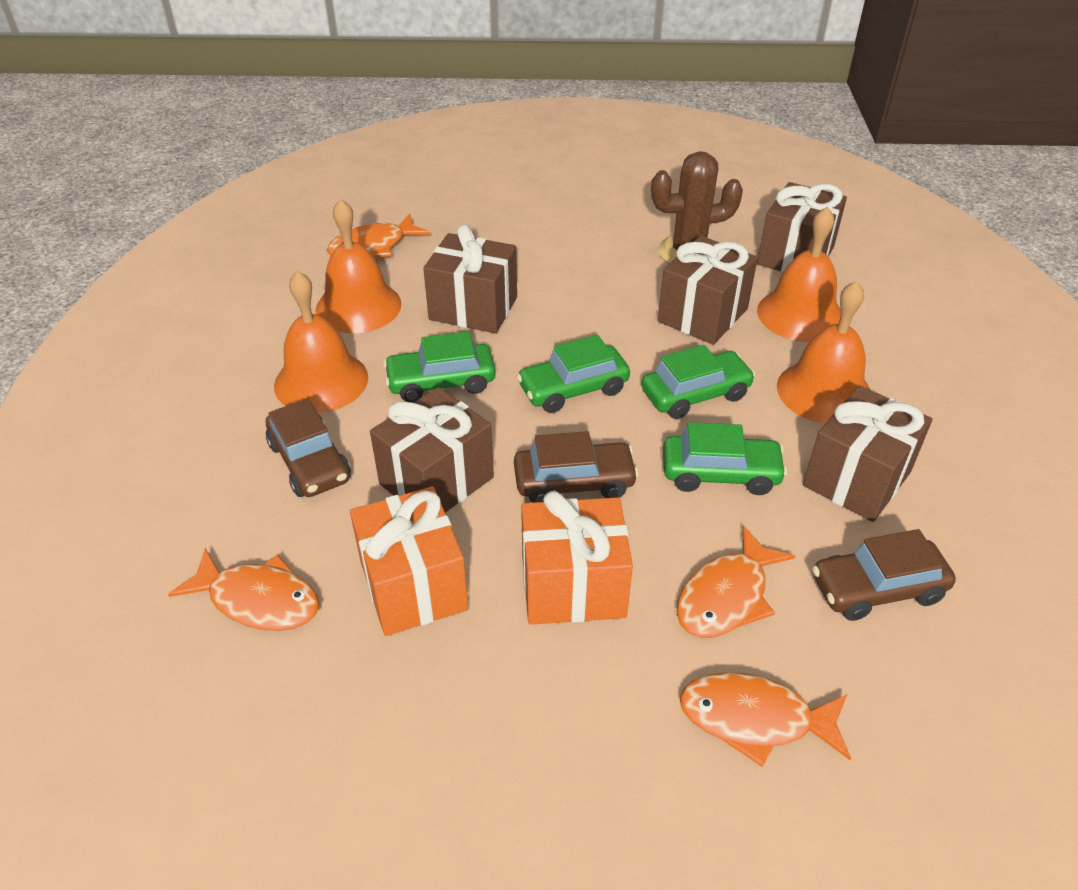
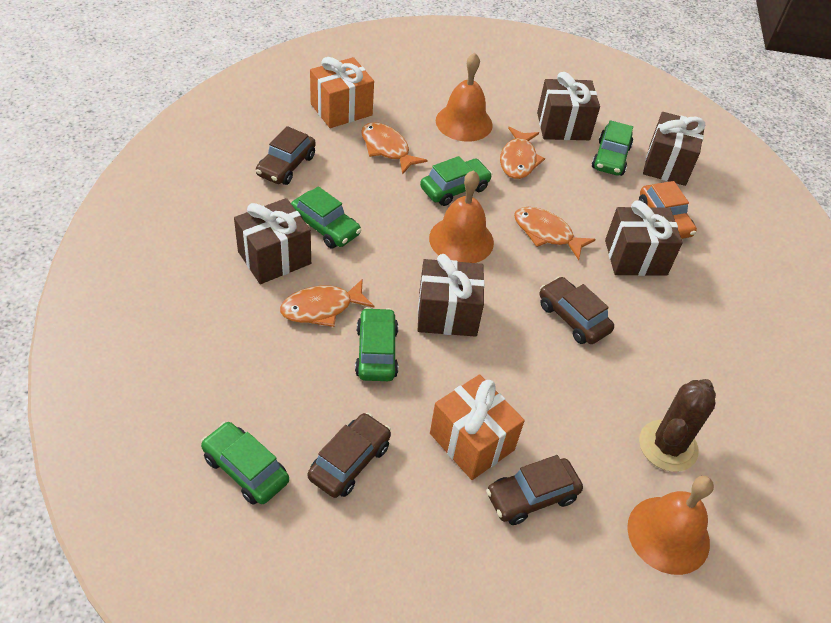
brown car: [266,398,351,497] [514,431,639,503] [812,529,956,621] = 3 -> [256,126,316,185] [308,413,391,498] [486,455,583,525] [540,276,614,344] = 4
green car: [383,331,496,402] [517,335,630,413] [641,345,755,419] [663,422,787,495] = 4 -> [201,422,289,504] [291,186,361,249] [355,307,398,381] [420,156,492,206] [592,120,633,176] = 5
orange bell: [274,271,368,413] [316,199,402,333] [757,206,841,342] [777,281,871,424] = 4 -> [429,170,494,263] [436,53,493,142] [627,476,714,575] = 3
orange car: none = 0 -> [639,181,697,239] = 1

